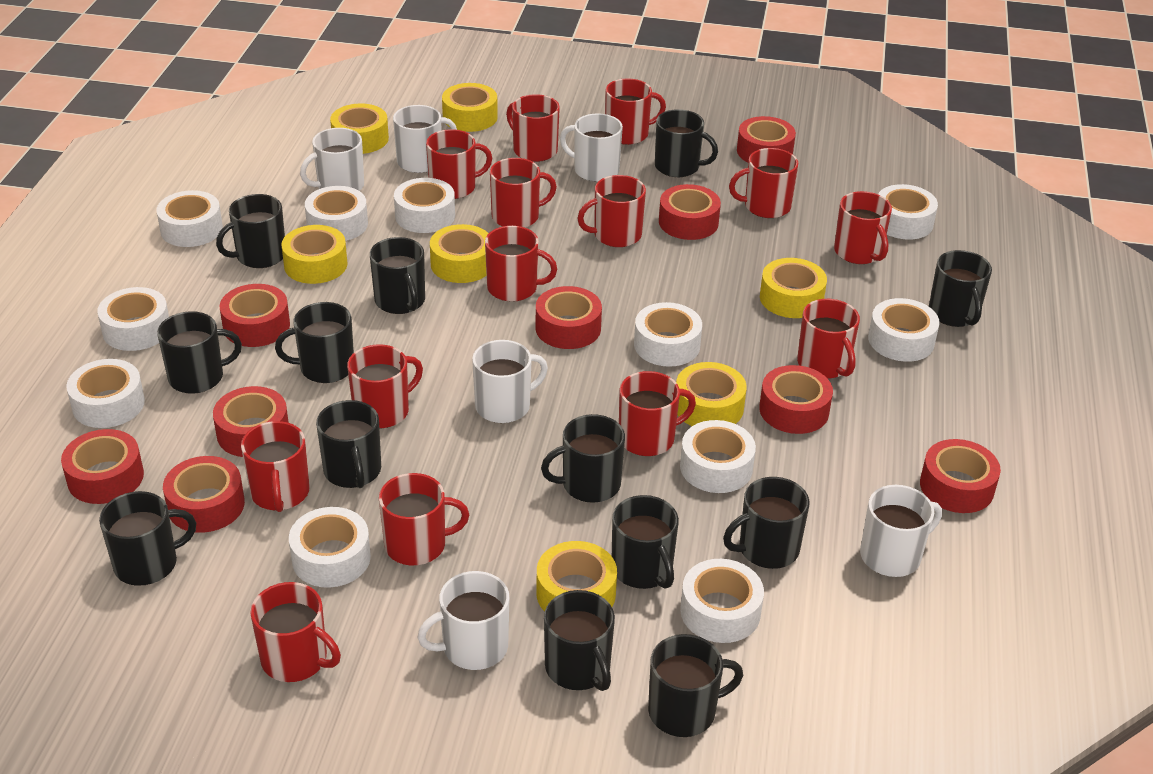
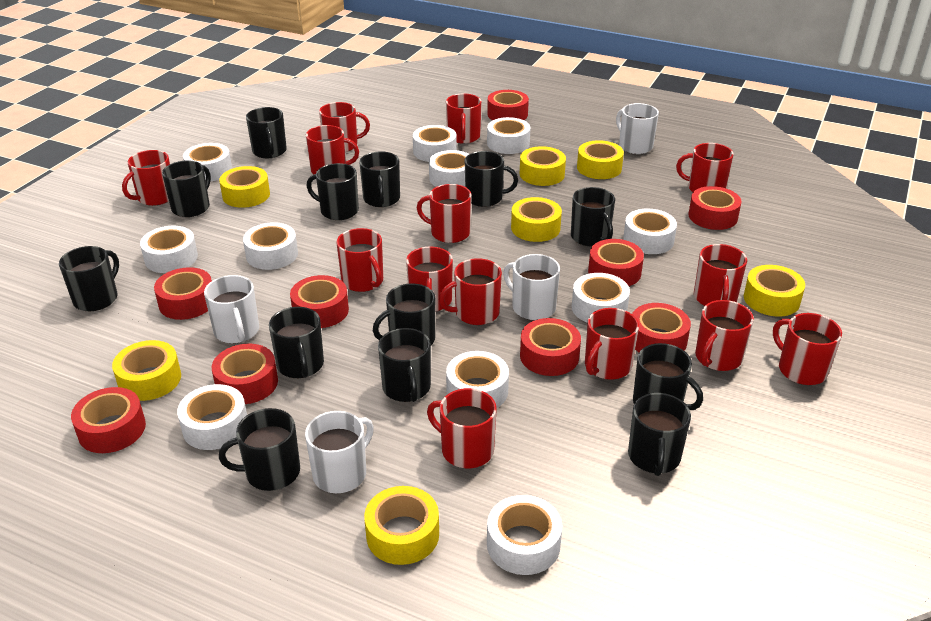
white mug: [300,128,364,191] [393,105,457,173] [417,571,509,670] [472,340,548,423] [560,113,623,182] [860,485,942,577] = 6 -> [204,275,259,343] [305,411,374,493] [503,254,560,320] [616,103,659,154] = 4

